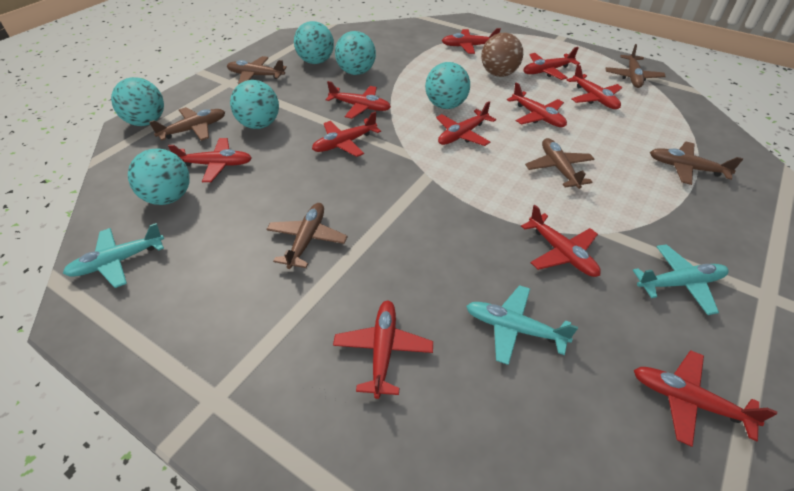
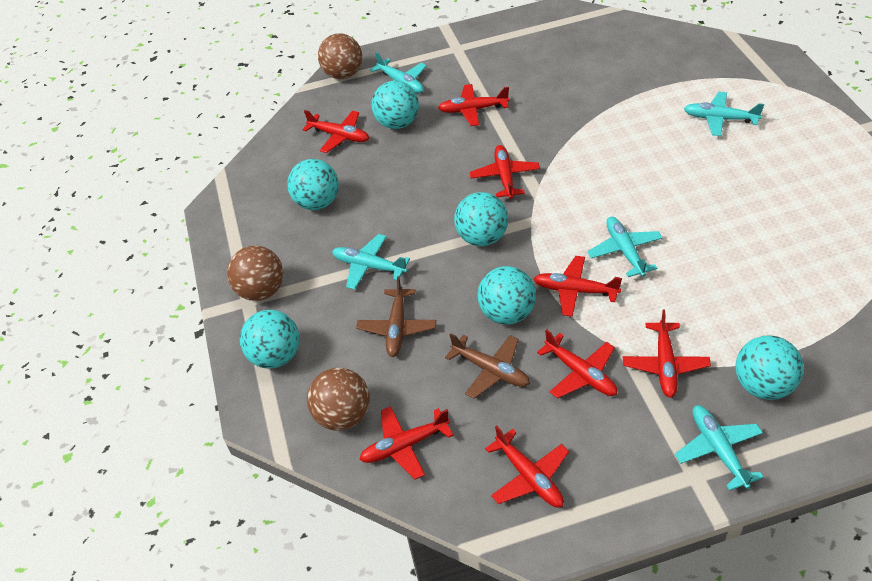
brown ball: [481,33,523,77] = 1 -> [227,246,283,301] [307,368,370,431] [318,33,362,79] = 3
brown plane: [149,107,225,141] [227,56,287,84] [266,203,348,269] [525,138,595,189] [605,44,666,88] [650,142,743,185] = 6 -> [356,276,436,357] [445,333,530,399] = 2
red plane: [168,138,252,182] [312,111,381,157] [326,81,391,119] [333,301,433,399] [436,101,496,146] [442,28,501,54] [507,82,567,127] [521,205,601,277] [523,47,580,80] [567,64,623,109] [634,350,777,447] = 11 -> [302,110,369,153] [359,406,453,479] [438,84,510,126] [469,145,540,199] [485,425,569,507] [534,256,622,317] [537,329,617,399] [623,309,711,398] = 8
turquoise plane: [63,223,164,288] [466,285,578,365] [633,244,729,315] = 3 -> [332,234,410,290] [370,52,427,93] [587,217,663,277] [675,405,764,491] [684,92,764,136] = 5

